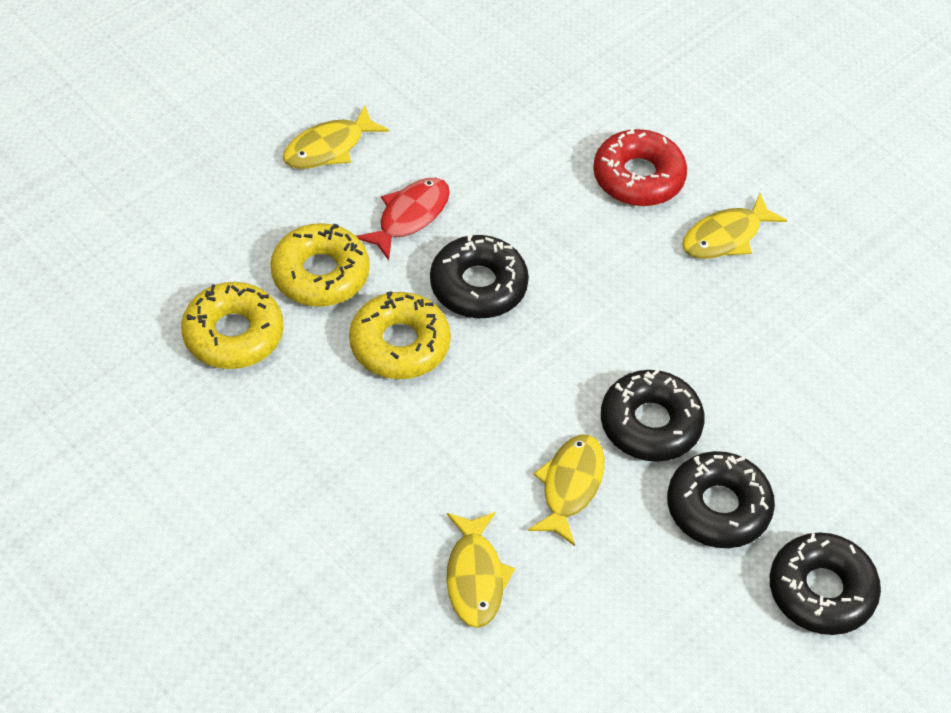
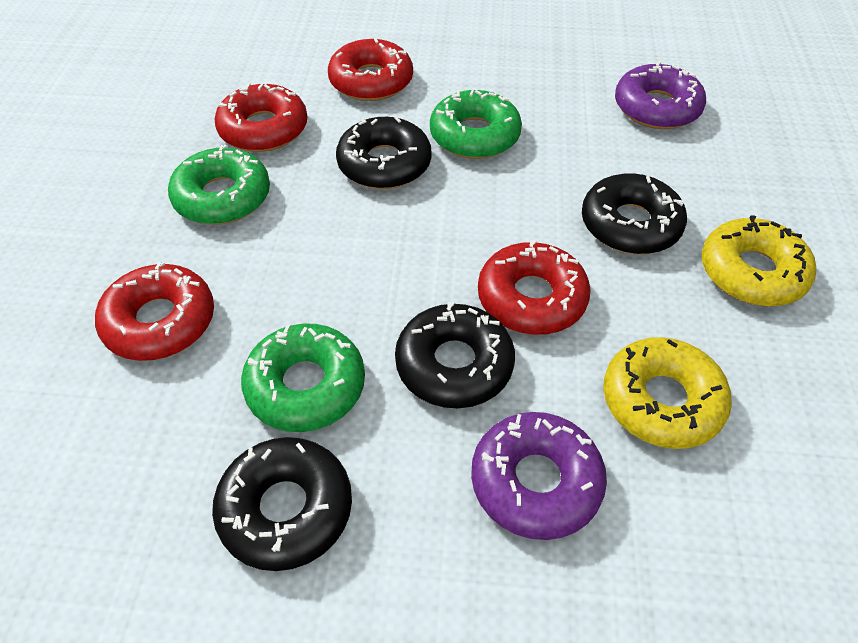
green donut: none = 0 -> [168,145,270,225] [241,323,365,432] [430,90,522,159] = 3
purple donut: none = 0 -> [471,412,607,540] [615,61,706,129] = 2
red donut: [593,127,687,206] = 1 -> [95,262,214,361] [215,83,307,152] [328,38,413,101] [478,240,591,335] = 4
red fish: [357,178,450,260] = 1 -> none = 0
yellow donut: [181,282,284,369] [270,223,370,307] [349,291,451,379] = 3 -> [603,337,732,449] [702,215,816,306] = 2
yellow fish: [283,105,389,169] [447,512,515,628] [528,434,605,546] [682,193,787,259] = 4 -> none = 0

